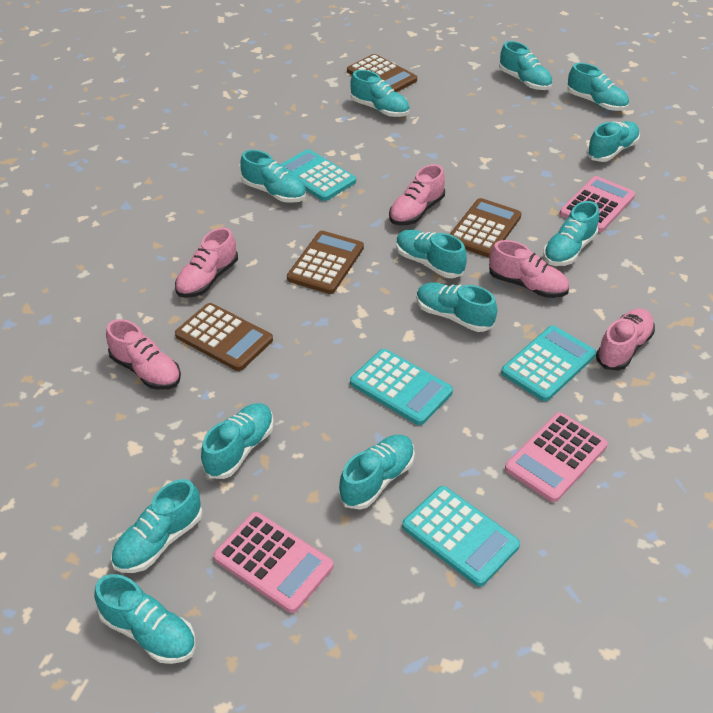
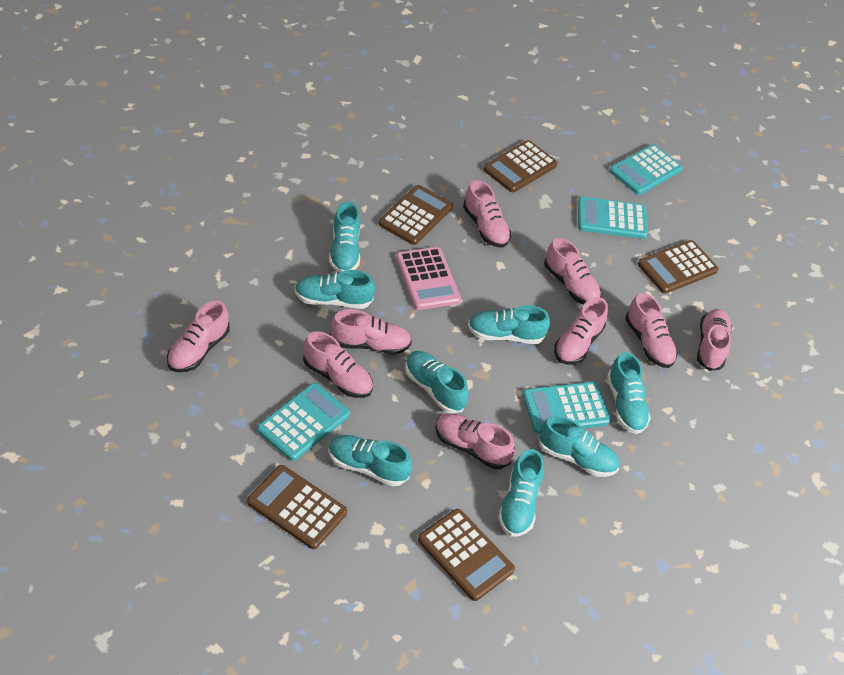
brown calculator: [175,303,273,371] [287,231,364,294] [347,54,417,92] [450,198,521,258] = 4 -> [247,465,347,549] [379,185,453,245] [418,509,515,601] [483,140,558,193] [638,240,718,294] = 5
pink calculator: [213,512,333,613] [505,412,608,502] [560,176,635,232] = 3 -> [396,247,461,310] = 1
pink shoe: [106,319,181,390] [175,227,238,298] [389,164,445,225] [489,240,569,298] [596,308,655,371] = 5 -> [167,301,230,372] [303,331,373,398] [330,309,412,355] [435,414,515,469] [463,180,511,248] [544,238,601,304] [554,297,608,364] [625,293,678,368] [697,309,732,371] = 9
turquoise shoe: [94,574,196,664] [111,479,203,573] [201,403,274,479] [240,150,306,203] [339,435,415,510] [350,70,410,117] [396,229,467,278] [416,283,497,332] [499,41,553,90] [543,201,599,266] [567,63,629,111] [587,121,640,162] = 12 -> [294,270,375,309] [328,435,412,486] [329,202,361,273] [405,351,469,413] [468,305,550,344] [498,449,544,537] [538,416,619,477] [607,352,651,434] = 8

